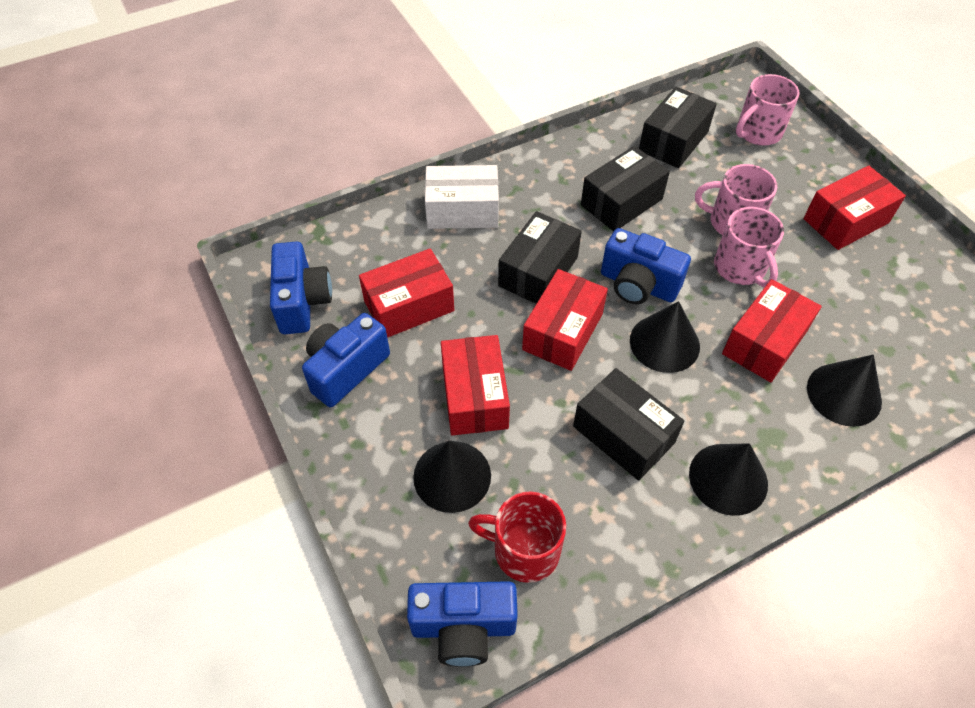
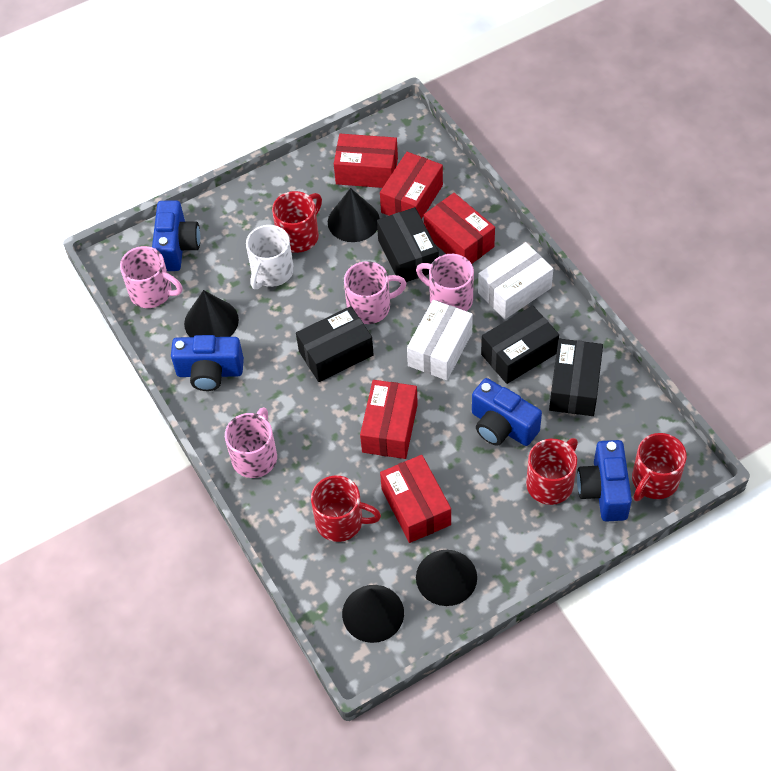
pink mug: [695,164,777,235] [714,207,784,288] [736,74,800,146] = 3 -> [120,246,183,308] [225,407,277,478] [344,261,407,324] [416,254,474,311] = 4
red mug: [468,492,566,583] = 1 -> [272,191,322,253] [311,475,381,542] [526,438,578,505] [632,433,687,501] = 4
white box: [425,165,499,229] = 1 -> [407,300,473,380] [478,242,553,319] = 2
white mug: none = 0 -> [246,225,294,289] = 1

